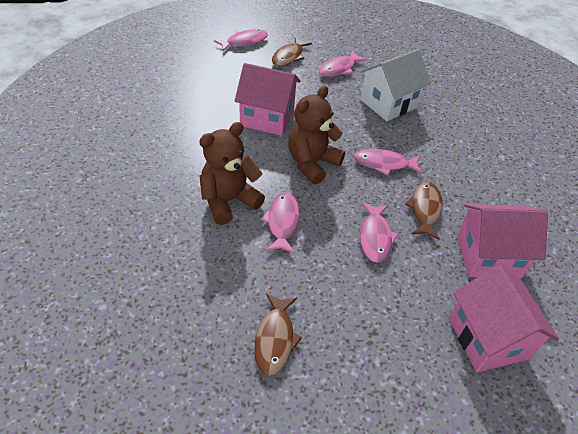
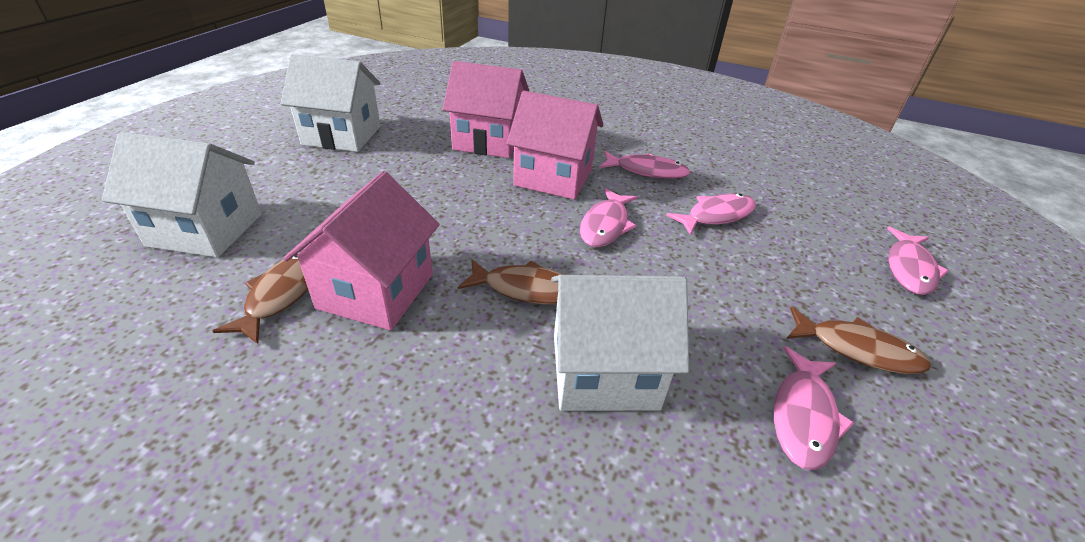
brown teddy bear: [199,122,265,225] [288,86,345,184] = 2 -> none = 0
white house: [360,49,431,121] = 1 -> [102,132,262,257] [281,54,380,152] [551,275,689,411] = 3

